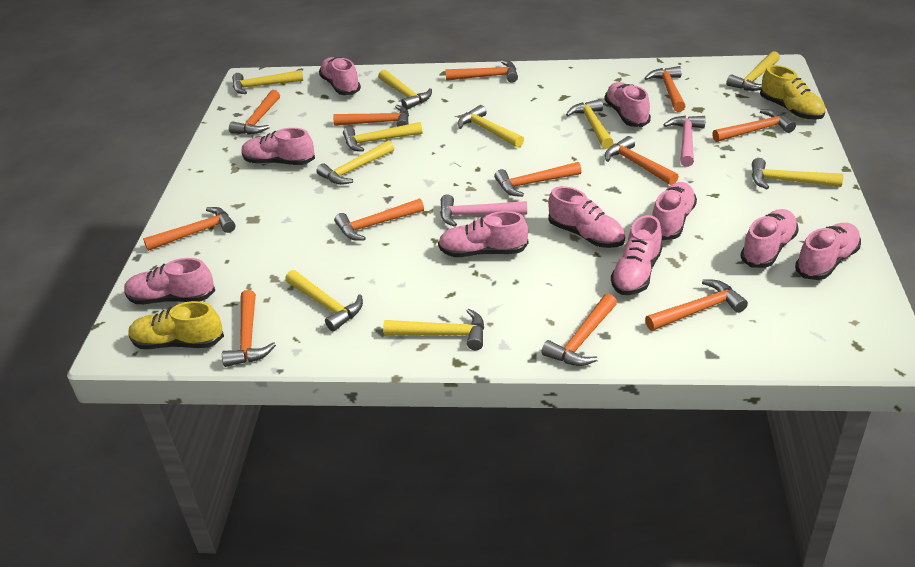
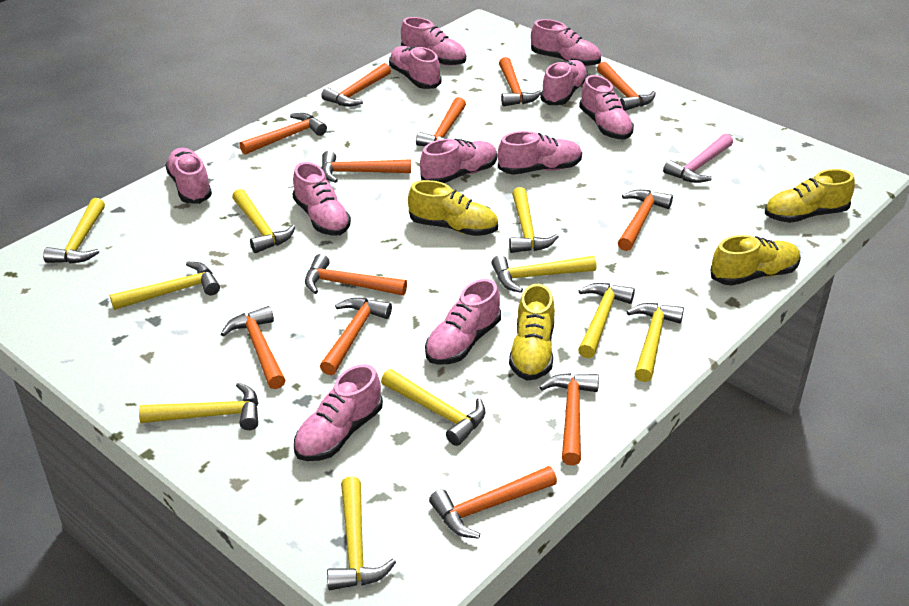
pink hammer: [440,195,527,227] [663,116,706,167] = 2 -> [663,134,733,183] = 1
pink shoe: [124,258,215,304] [241,128,315,165] [319,57,361,95] [438,211,528,257] [548,186,625,248] [605,82,651,127] [611,215,663,295] [652,182,697,240] [740,209,799,268] [795,223,861,280] = 10 -> [165,148,212,204] [293,162,351,236] [294,364,383,461] [389,46,441,89] [401,17,466,66] [420,139,497,183] [425,279,501,365] [498,131,582,175] [531,19,601,66] [540,60,588,105] [579,75,634,139] = 11
yellow shoe: [129,301,224,349] [760,65,825,119] = 2 -> [408,180,498,236] [509,284,555,381] [711,235,801,286] [765,169,855,223] = 4

